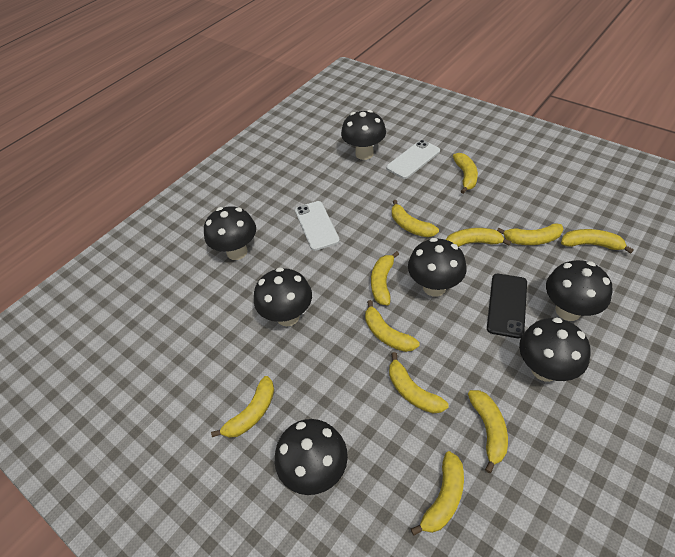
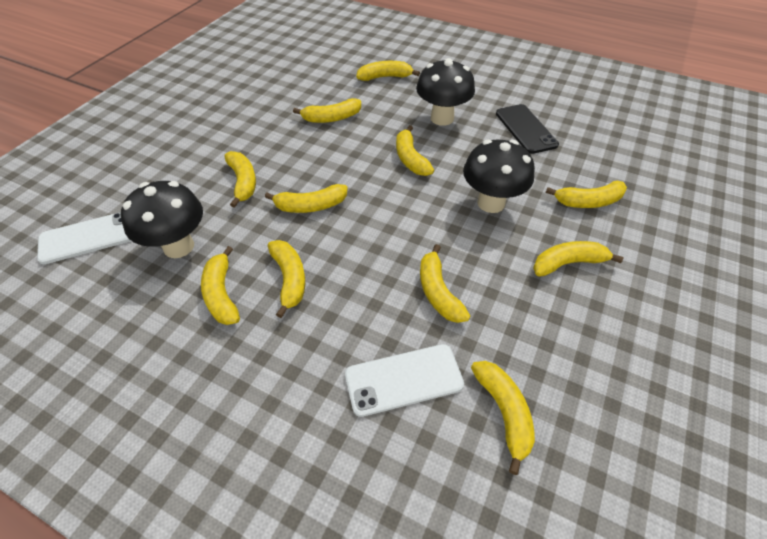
black mushroom: [204,206,256,260] [254,267,312,326] [275,419,348,495] [341,110,386,160] [408,238,467,297] [519,317,590,382] [546,260,613,321] = 7 -> [121,181,203,258] [416,58,475,126] [463,140,535,213] = 3

